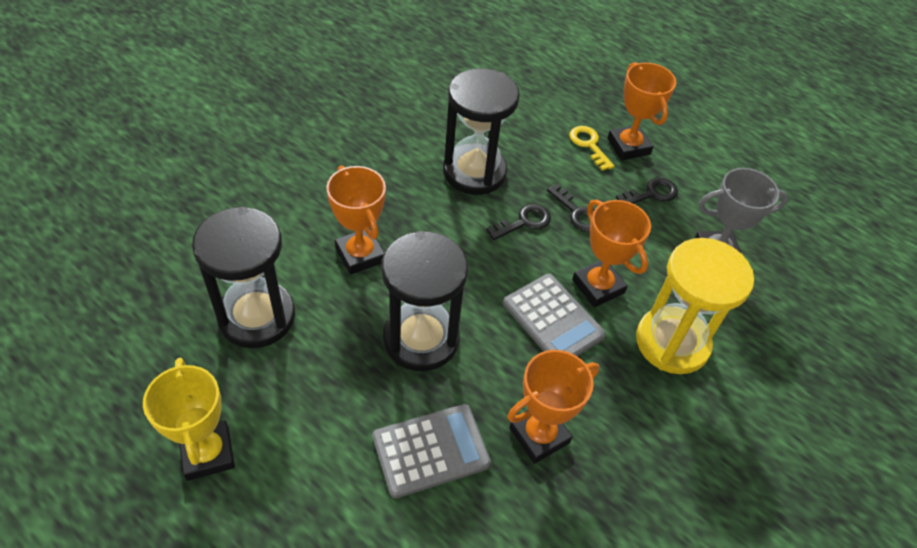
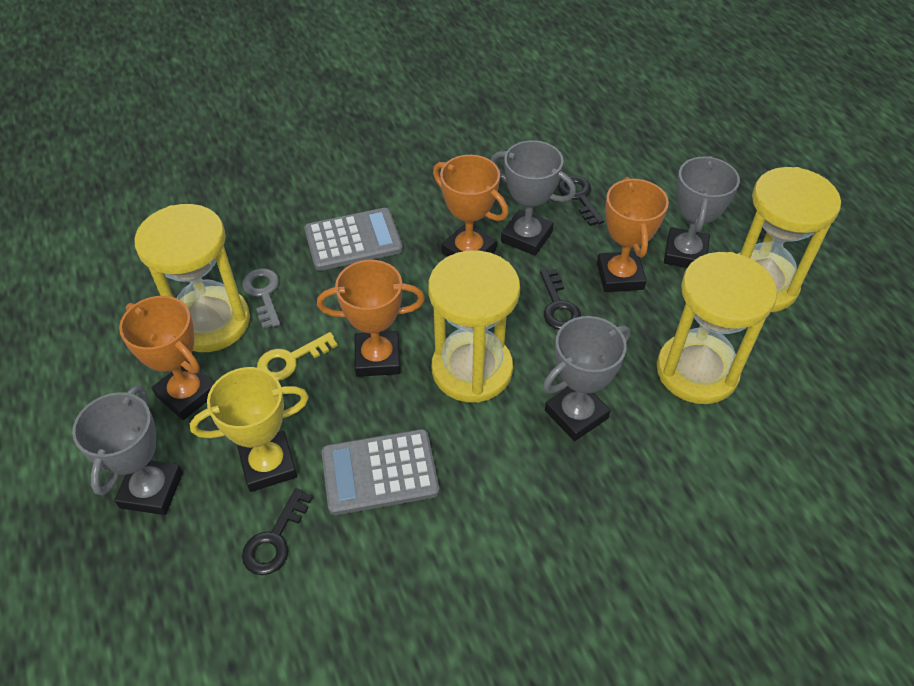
black hourglass: [192,207,295,348] [381,231,468,371] [443,68,520,195] = 3 -> none = 0
grey key: none = 0 -> [242,268,280,329] = 1
grey trophy: [695,168,788,253] = 1 -> [72,385,183,515] [491,140,576,256] [543,316,630,441] [664,156,740,268] = 4
yellow hourglass: [636,238,754,374] = 1 -> [134,204,250,352] [428,250,520,403] [657,252,777,404] [738,167,841,312] = 4

